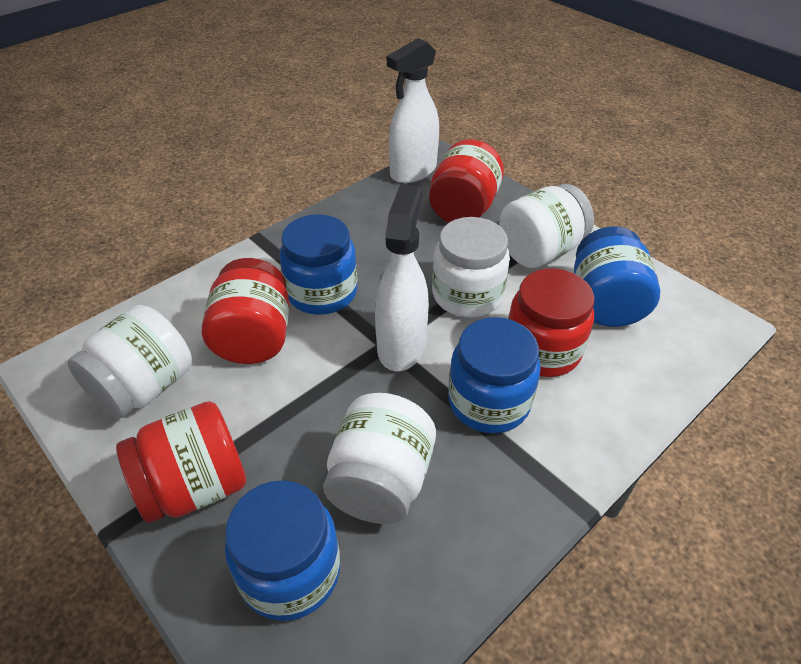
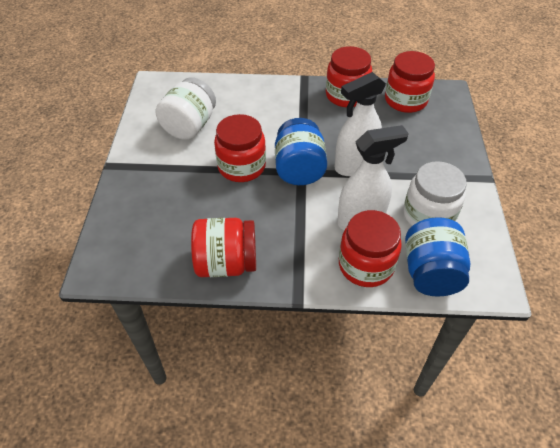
blue jar: [225,480,340,621] [280,214,357,315] [448,317,541,433] [574,226,660,327] = 4 -> [275,118,327,185] [405,217,470,297] = 2
red jar: [116,401,246,524] [202,258,289,364] [429,139,504,222] [508,269,594,377] = 4 -> [191,218,256,277] [214,114,266,182] [326,46,372,108] [339,210,402,287] [385,51,435,113] = 5
white jar: [67,305,192,419] [323,393,436,524] [432,217,510,317] [499,184,594,268] = 4 -> [156,77,216,140] [403,161,467,226] = 2

